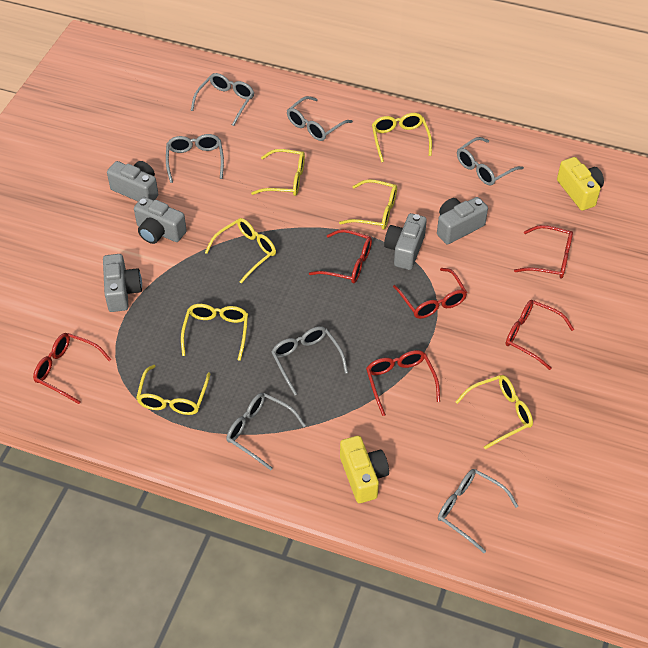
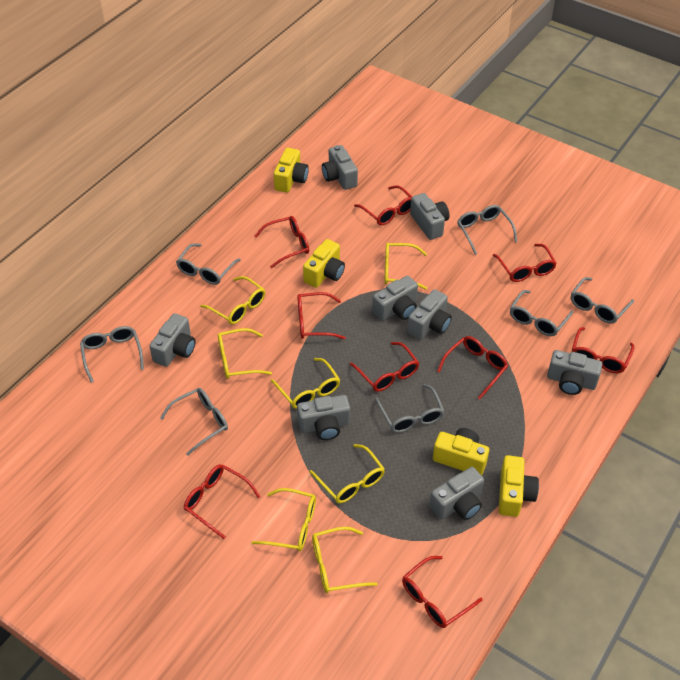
grey camera: [103,254,142,312] [107,161,158,201] [134,197,187,244] [384,213,427,270] [437,197,488,245] = 5 -> [149,313,195,367] [297,395,350,440] [322,145,358,190] [372,276,418,321] [407,289,452,340] [410,193,450,240] [429,467,484,520] [547,350,602,395] = 8
red glasses: [33,333,111,404] [309,229,372,283] [366,350,440,416] [393,268,467,319] [506,300,574,370] [514,225,573,278] = 6 -> [184,464,261,539] [254,216,309,268] [297,292,346,339] [350,342,419,392] [354,185,412,225] [402,556,483,628] [437,336,508,399] [493,244,557,282] [572,327,634,373] = 9
yellow camera: [340,436,389,503] [557,157,604,211] = 2 -> [274,148,309,193] [303,239,345,288] [433,428,489,476] [499,455,539,517] = 4

